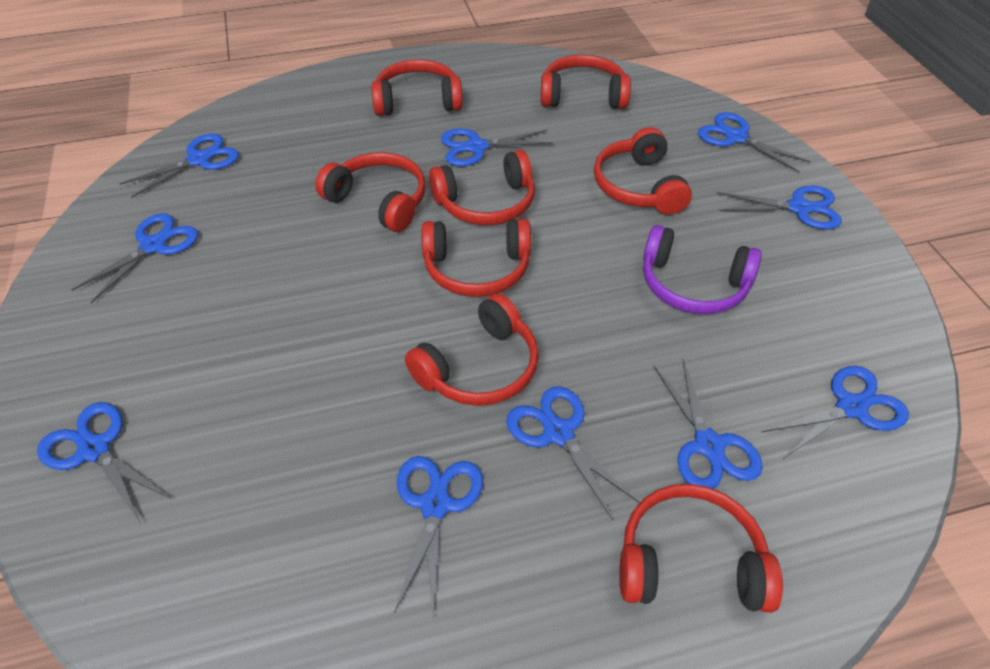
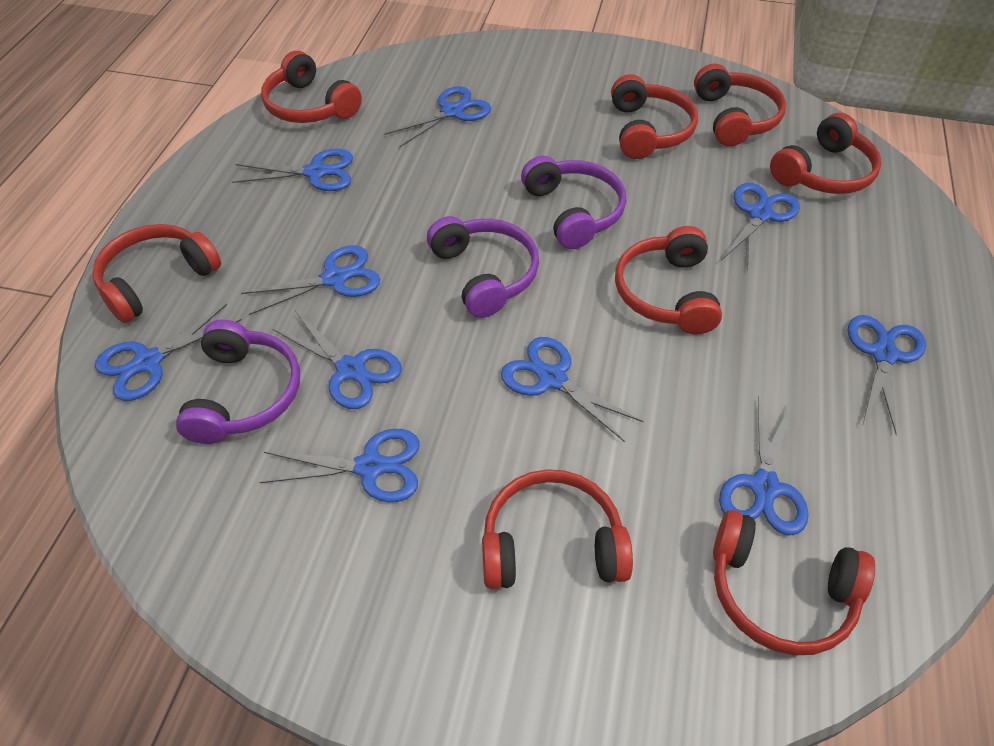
purple headphones: [643,225,762,314] = 1 -> [176,319,300,444] [427,216,539,318] [521,156,626,249] = 3

